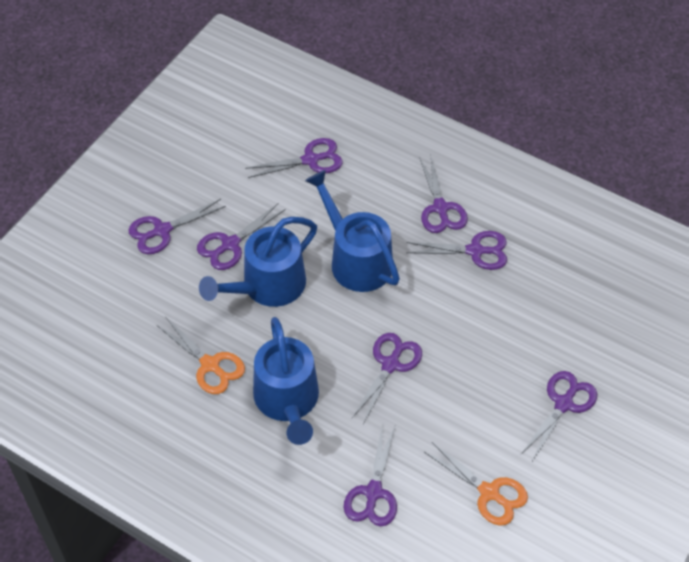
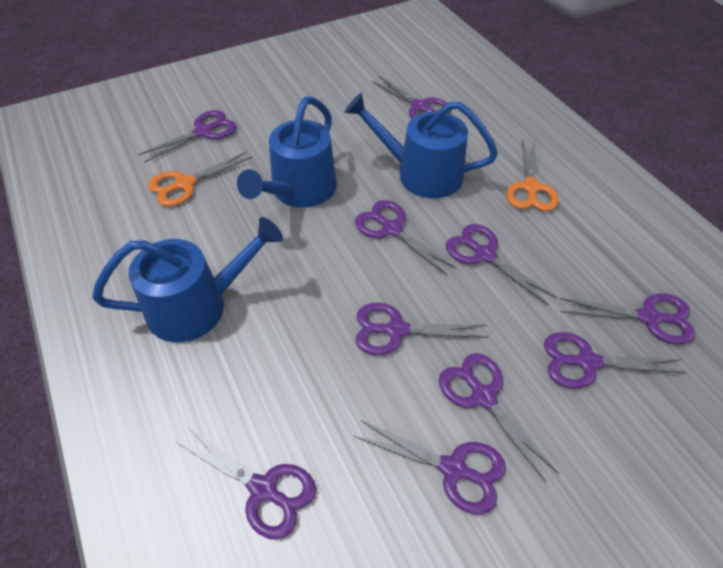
purple scissors: [128,199,226,254] [197,203,286,270] [245,138,343,178] [344,423,397,526] [352,333,422,424] [406,231,507,270] [420,157,468,233] [521,371,597,461] = 8 -> [138,110,237,163] [176,427,316,540] [354,420,506,514] [355,200,456,275] [356,303,488,355] [371,76,452,119] [439,353,559,483] [446,224,557,306] [544,332,687,389] [560,293,696,345] = 10

